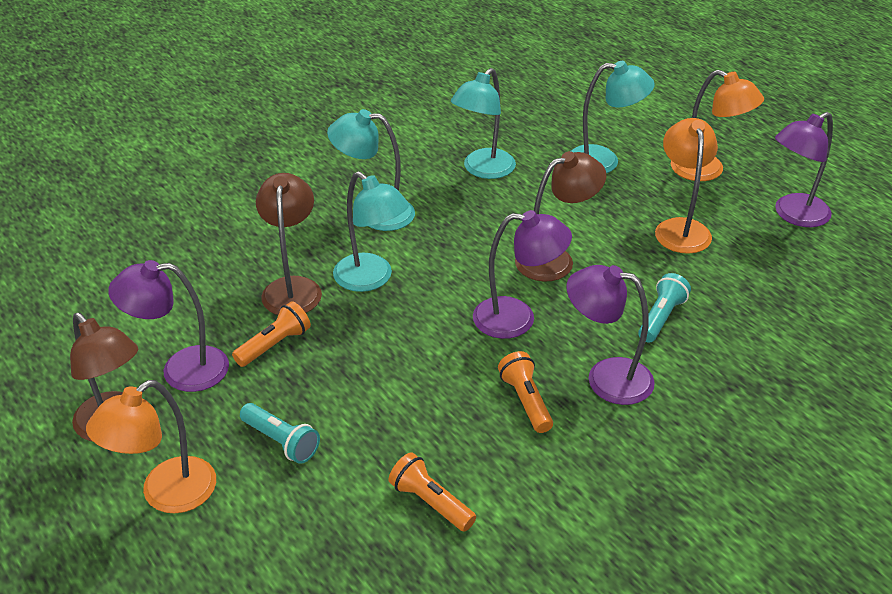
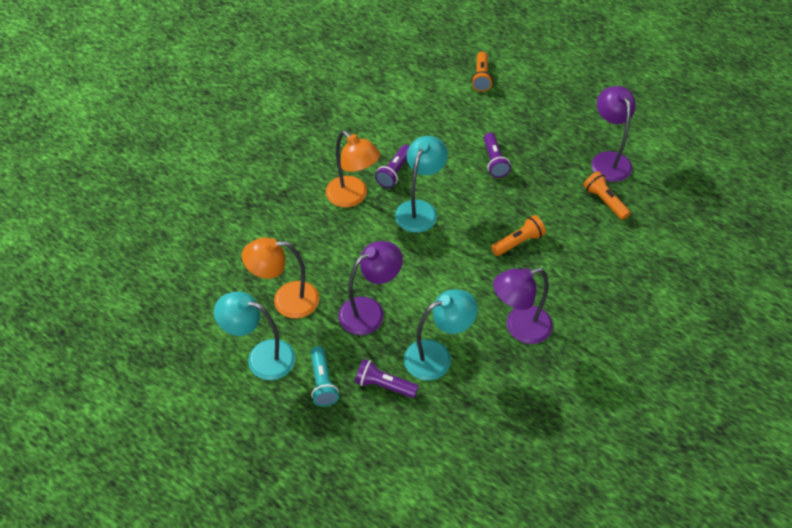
brown lamp: [70,313,138,442] [256,173,322,315] [515,151,606,281] = 3 -> none = 0
orange lamp: [86,380,216,513] [655,118,718,254] [671,70,764,181] = 3 -> [242,237,319,318] [326,131,380,207] = 2
purple flashlight: none = 0 -> [355,359,419,398] [375,145,410,188] [484,132,511,178] = 3
purple lamp: [108,260,229,392] [473,210,572,339] [566,265,655,405] [775,112,833,227] = 4 -> [338,241,403,335] [493,268,553,344] [592,86,636,182] = 3
turquoise flashlight: [240,403,320,464] [638,273,691,343] = 2 -> [311,346,339,406] = 1
turquoise lamp: [327,109,415,231] [333,171,409,292] [451,68,516,179] [571,61,655,173] = 4 -> [214,291,296,380] [395,136,448,233] [404,289,478,380] = 3

